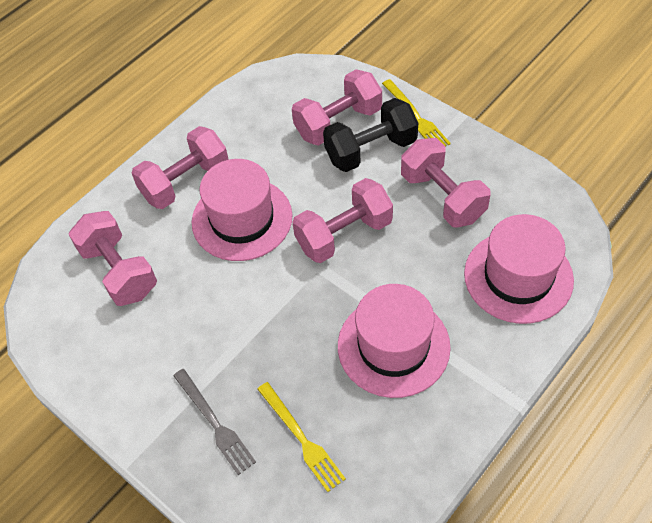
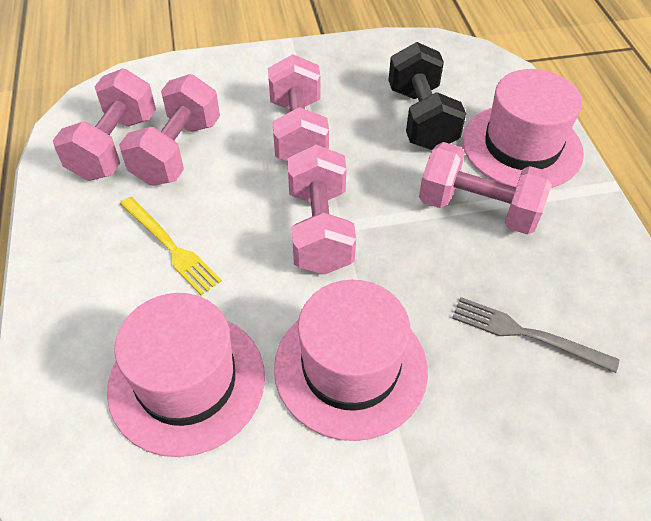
yellow fork: [257,382,346,492] [382,79,451,147] = 2 -> [120,197,222,295] = 1

